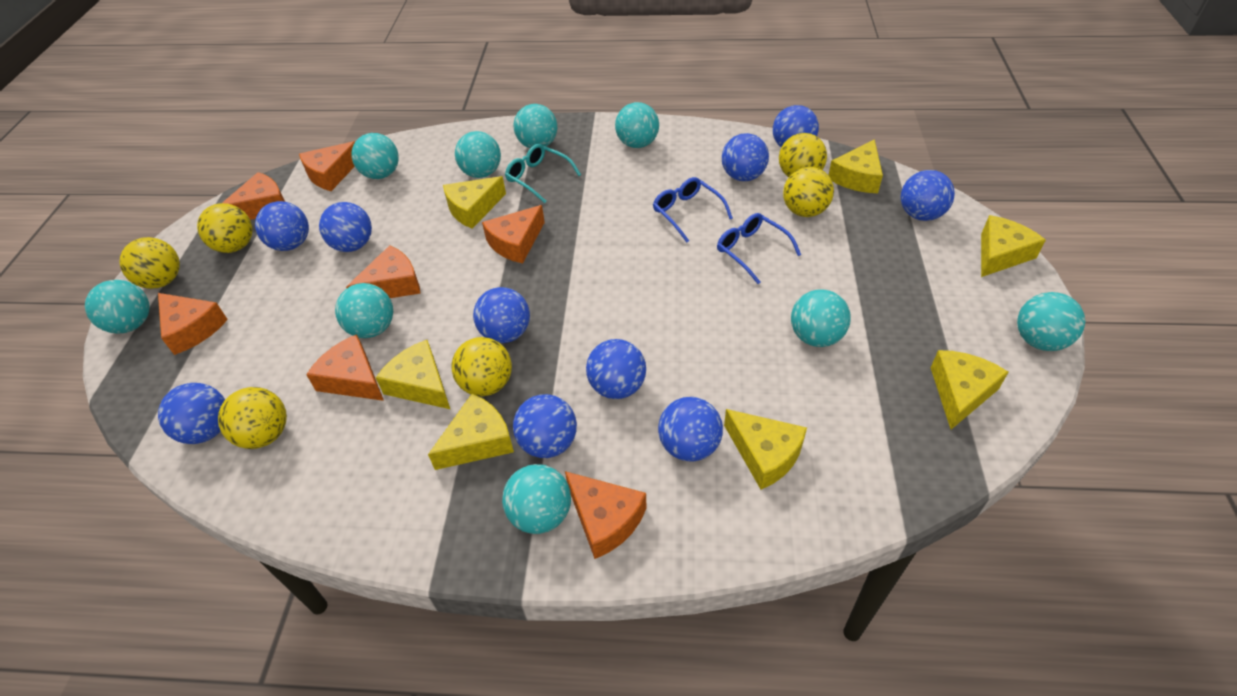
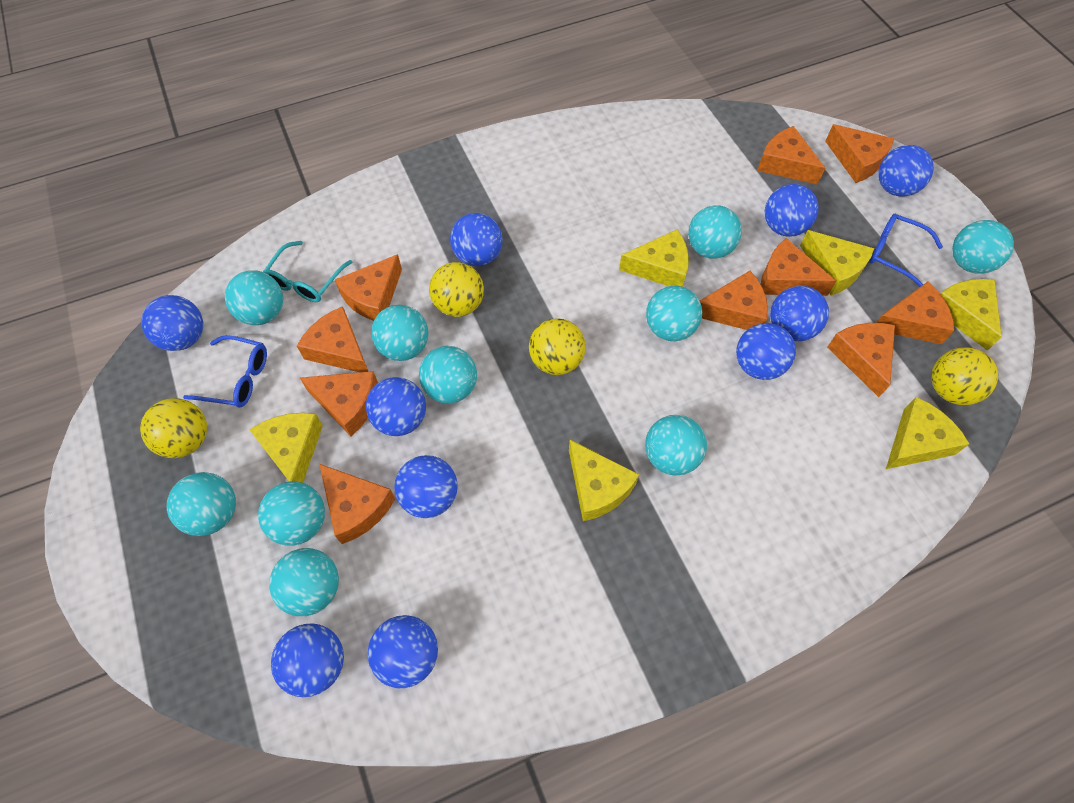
orange cheese: [158,293,228,355] [222,172,285,220] [299,141,356,191] [306,334,384,401] [346,245,421,298] [482,205,545,263] [565,471,647,559] = 7 -> [297,306,368,372] [300,371,378,436] [319,464,395,544] [335,254,402,321] [700,271,768,330] [757,126,825,185] [761,238,836,296] [825,124,894,183] [827,323,895,397] [876,282,954,344] = 10
turquoise ball: [85,280,150,334] [335,283,393,338] [351,133,399,179] [455,131,501,178] [502,464,571,534] [514,104,557,148] [615,102,659,148] [791,289,851,347] [1017,292,1085,351] = 9 -> [167,472,236,536] [225,270,283,325] [258,481,325,546] [269,548,339,616] [371,305,428,361] [419,346,477,404] [645,415,707,476] [646,286,702,341] [688,205,742,258] [952,220,1014,274] = 10
yellow ball: [119,237,180,289] [197,203,253,253] [218,387,287,449] [452,337,512,396] [779,133,827,177] [783,167,834,217] = 6 -> [140,398,207,458] [429,262,484,317] [529,318,585,375] [931,347,998,405] = 4
yellow cheese: [376,340,450,409] [428,393,514,470] [443,176,506,229] [724,409,807,489] [829,139,883,193] [931,350,1008,429] [981,215,1046,277] = 7 -> [249,413,323,483] [569,440,639,521] [619,230,689,287] [800,230,874,296] [886,397,969,469] [941,279,1002,351] = 6

